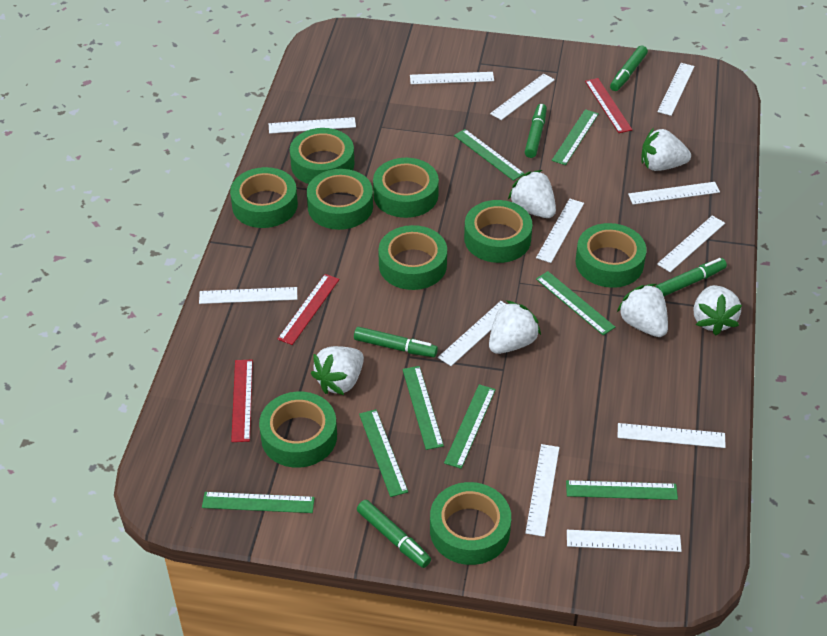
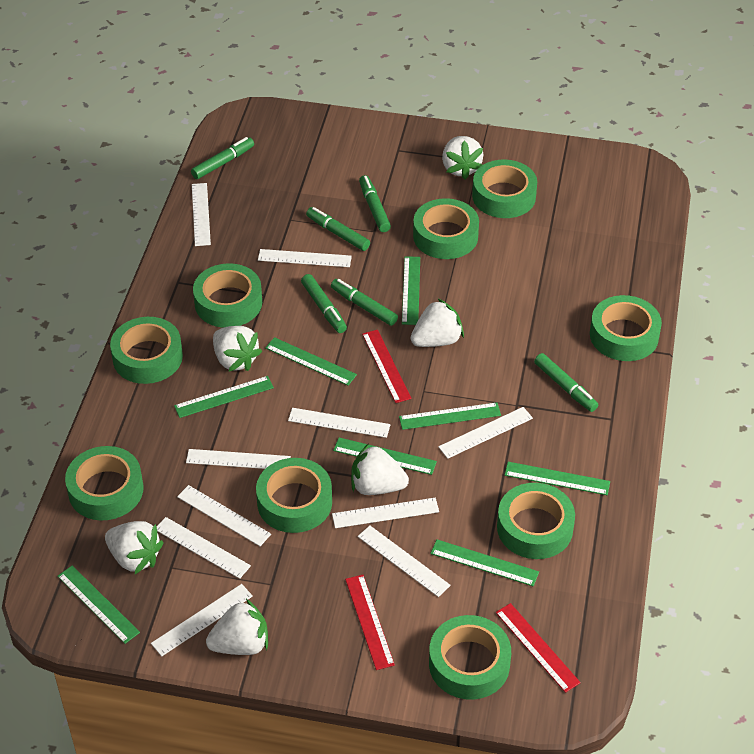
green marker: [354,327,438,357] [357,500,431,568] [525,104,547,158] [610,45,648,91] [655,258,727,296] = 5 -> [191,137,254,179] [301,274,347,333] [306,207,370,251] [331,279,398,326] [359,175,391,232] [534,353,598,412] = 6
white ruler: [199,287,297,304] [269,117,356,134] [410,72,494,84] [438,301,506,366] [490,74,555,120] [525,444,559,537] [536,199,584,263] [567,530,682,552] [618,423,726,448] [628,182,720,205] [657,63,695,116] [657,216,725,272] = 12 -> [151,584,253,656] [157,517,251,579] [177,485,271,546] [186,449,291,469] [192,183,211,246] [258,249,352,267] [288,408,390,438] [332,498,439,528] [358,526,451,597] [438,407,533,459] = 10

